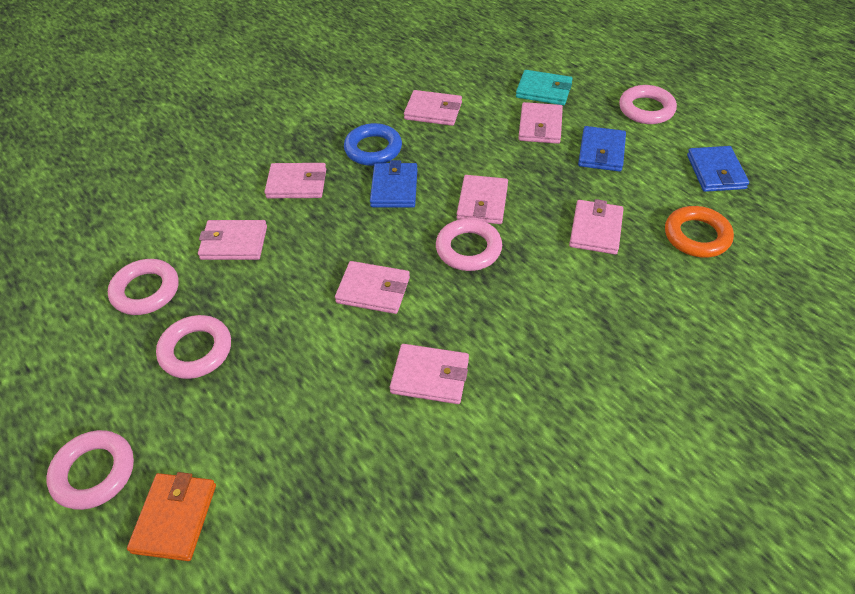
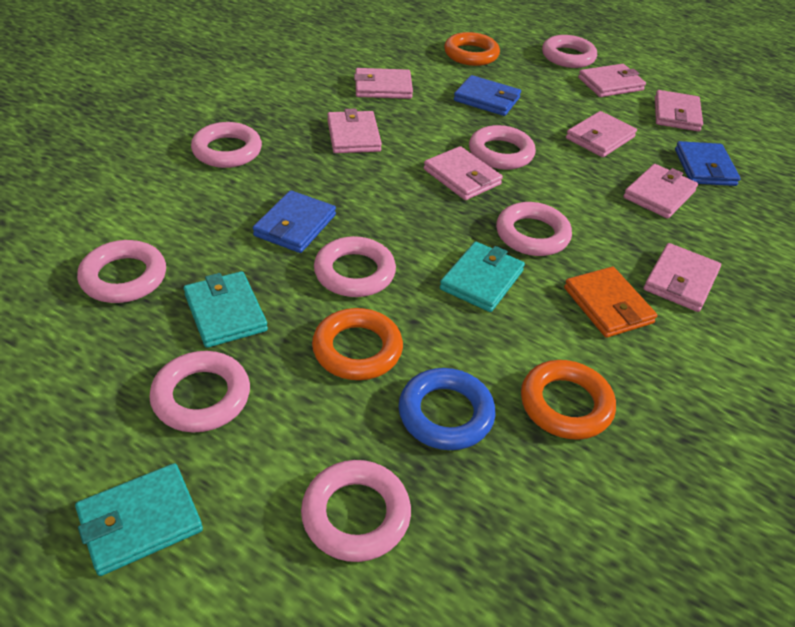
orange ring: [665,206,734,258] = 1 -> [312,308,403,380] [444,32,500,66] [521,360,616,440] = 3
pink ring: [46,430,134,510] [108,259,179,315] [156,315,231,379] [436,218,502,271] [619,85,677,124] = 5 -> [77,240,166,303] [149,351,250,432] [191,122,262,168] [301,460,411,562] [314,236,396,297] [469,125,536,170] [496,202,572,256] [542,35,597,68] = 8
turquoise wallet: [516,70,573,105] = 1 -> [75,463,203,576] [184,271,268,348] [440,241,525,312] = 3

